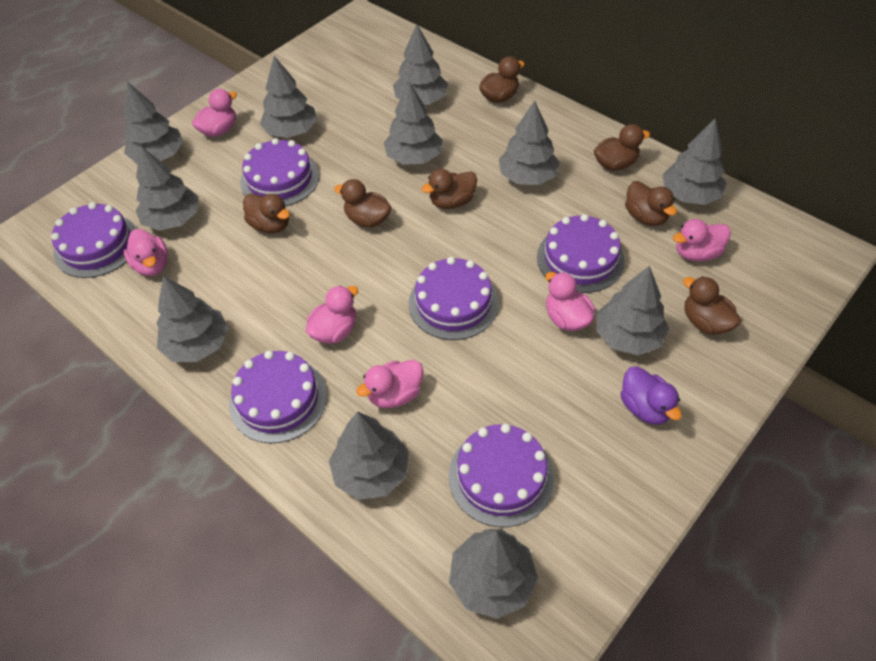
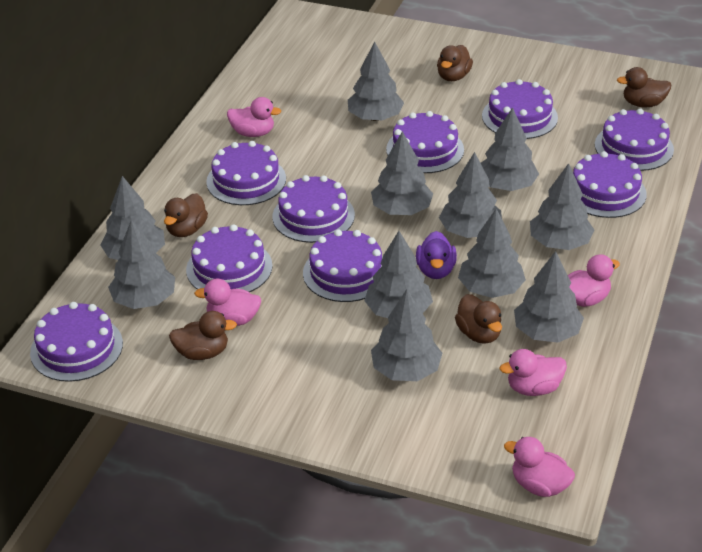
brown duck: [243,194,290,233] [334,179,392,227] [421,169,477,209] [479,56,525,103] [594,124,650,171] [625,181,677,226] [683,276,741,335] = 7 -> [164,193,208,237] [169,311,237,360] [437,45,473,81] [455,294,502,344] [617,67,671,107] = 5
pink duck: [124,229,168,276] [192,89,237,137] [306,285,358,344] [356,360,423,408] [546,272,595,331] [673,219,731,261] = 6 -> [194,278,261,326] [227,97,281,137] [500,349,567,396] [504,437,575,497] [568,254,620,307] = 5
purple cake: [51,202,137,278] [229,350,327,443] [240,138,319,206] [409,257,499,340] [449,424,554,527] [537,214,625,293] = 6 -> [30,302,123,382] [186,224,273,292] [206,141,286,205] [273,175,355,243] [303,229,383,302] [386,111,464,173] [482,79,558,139] [573,151,647,218] [595,109,674,171] = 9

